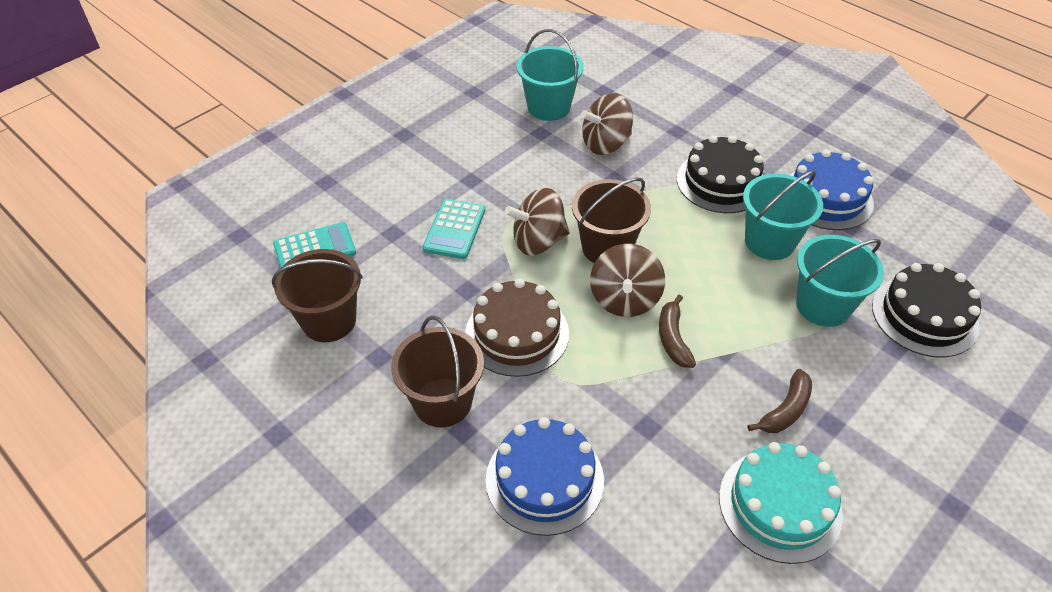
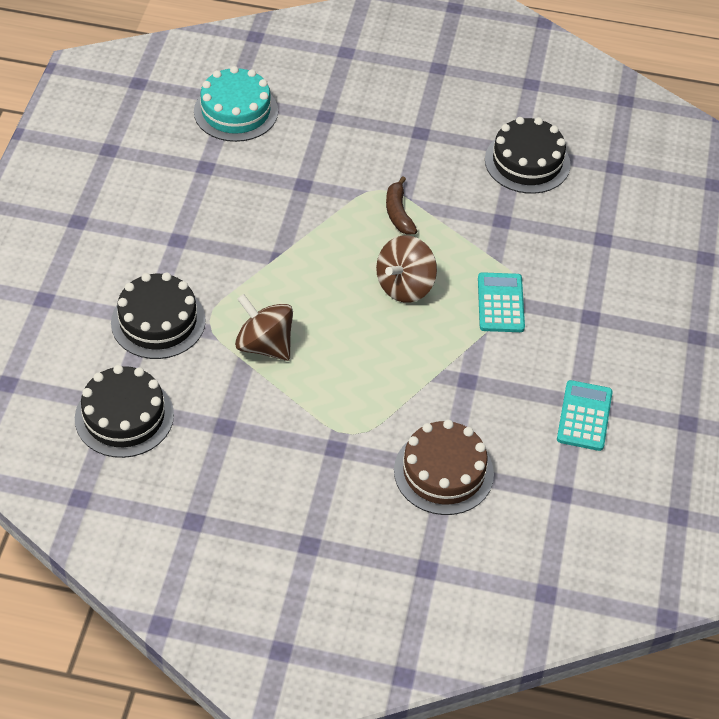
black cake: [677,135,764,213] [872,263,981,358] = 2 -> [75,365,174,458] [111,272,206,359] [485,117,570,194] = 3
blue cake: [486,417,604,536] [790,149,874,230] = 2 -> none = 0
brown banana: [659,294,696,368] [748,369,812,433] = 2 -> [386,176,417,235] = 1
brown bucket: [272,249,363,342] [391,316,484,427] [572,177,651,263] = 3 -> none = 0
brown spinning top: [505,188,570,255] [581,93,633,155] [590,244,665,317] = 3 -> [235,294,293,361] [376,235,437,303] = 2
turquoise bucket: [517,29,583,121] [743,170,823,260] [796,235,884,327] = 3 -> none = 0

